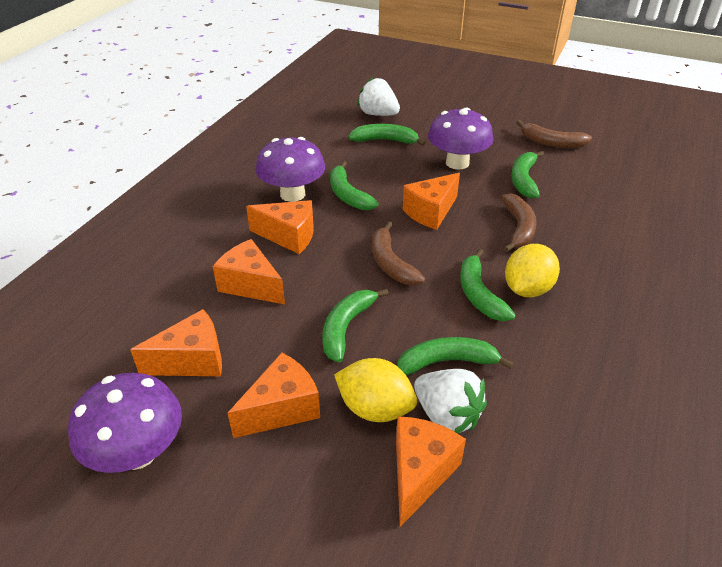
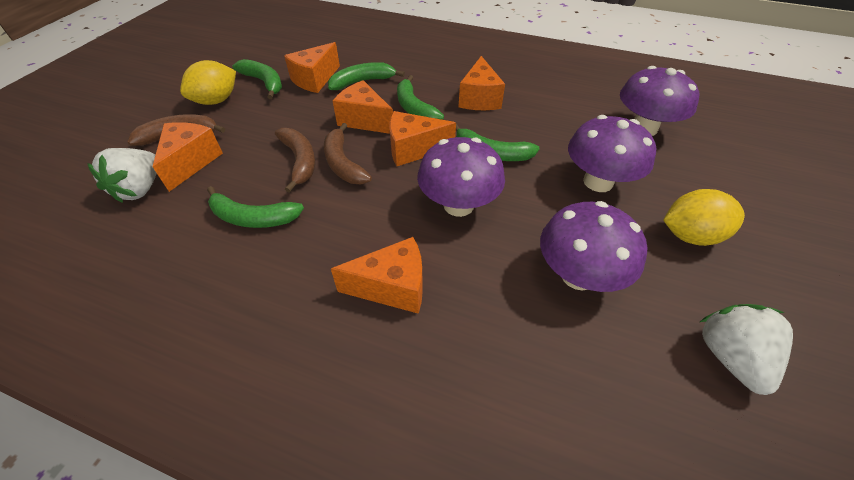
green banana: [322,289,389,363] [330,161,379,210] [348,124,426,146] [397,337,514,375] [460,249,516,321] [511,151,544,198] = 6 -> [207,186,304,228] [232,59,282,99] [328,62,405,90] [397,75,444,120] [456,124,540,161] = 5
purple mushroom: [68,373,182,473] [255,137,325,202] [428,107,493,170] = 3 -> [417,137,505,217] [540,201,647,292] [568,115,656,192] [620,66,699,136] = 4

